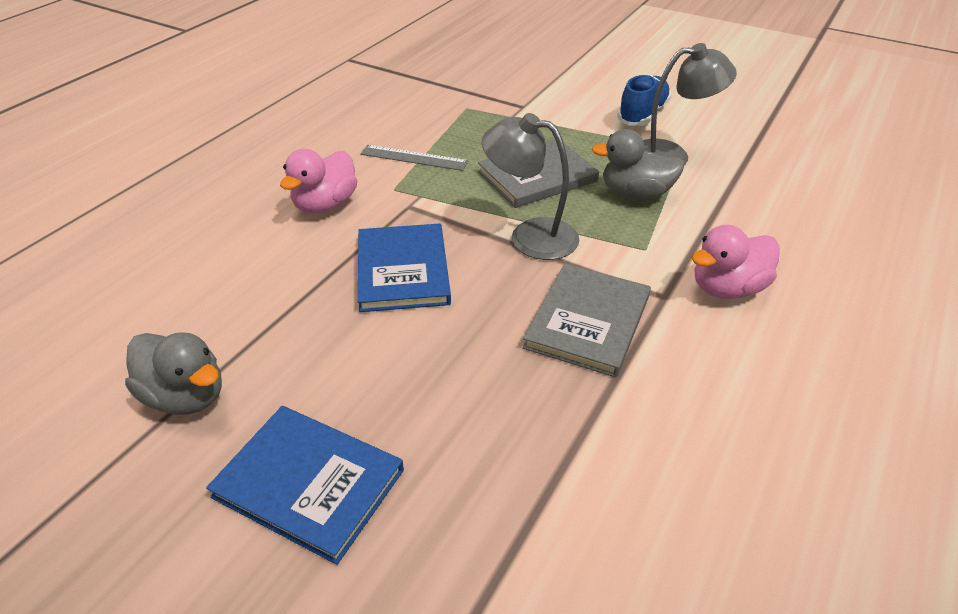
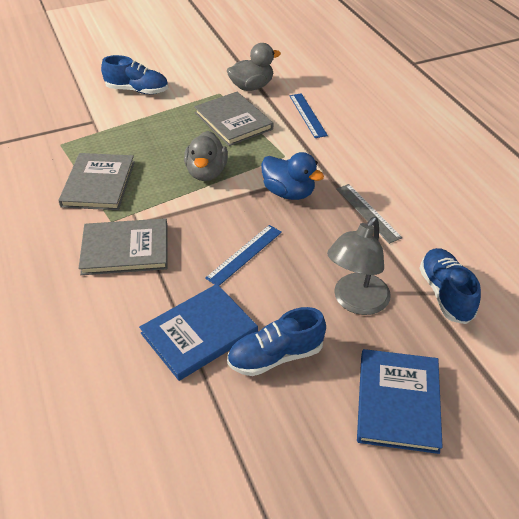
blue duck: none = 0 -> [261,152,324,200] = 1
blue ruler: none = 0 -> [205,225,282,286] [289,93,328,138] = 2
blue shoe: [617,74,671,126] = 1 -> [101,55,168,94] [227,307,326,376] [419,248,481,324] = 3
grey book: [478,140,599,208] [523,263,651,377] = 2 -> [58,153,135,210] [78,218,168,275] [194,92,273,146] = 3
grey lamp: [482,113,580,260] [643,43,737,164] = 2 -> [327,217,391,315] = 1
pink duck: [280,149,357,214] [692,225,780,299] = 2 -> none = 0

